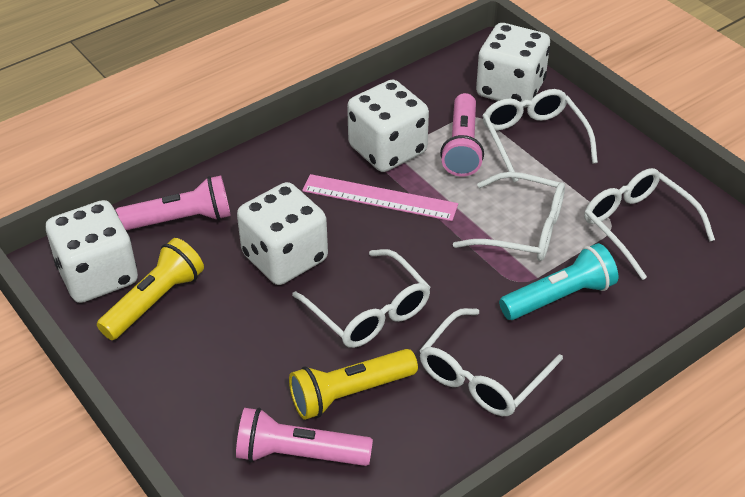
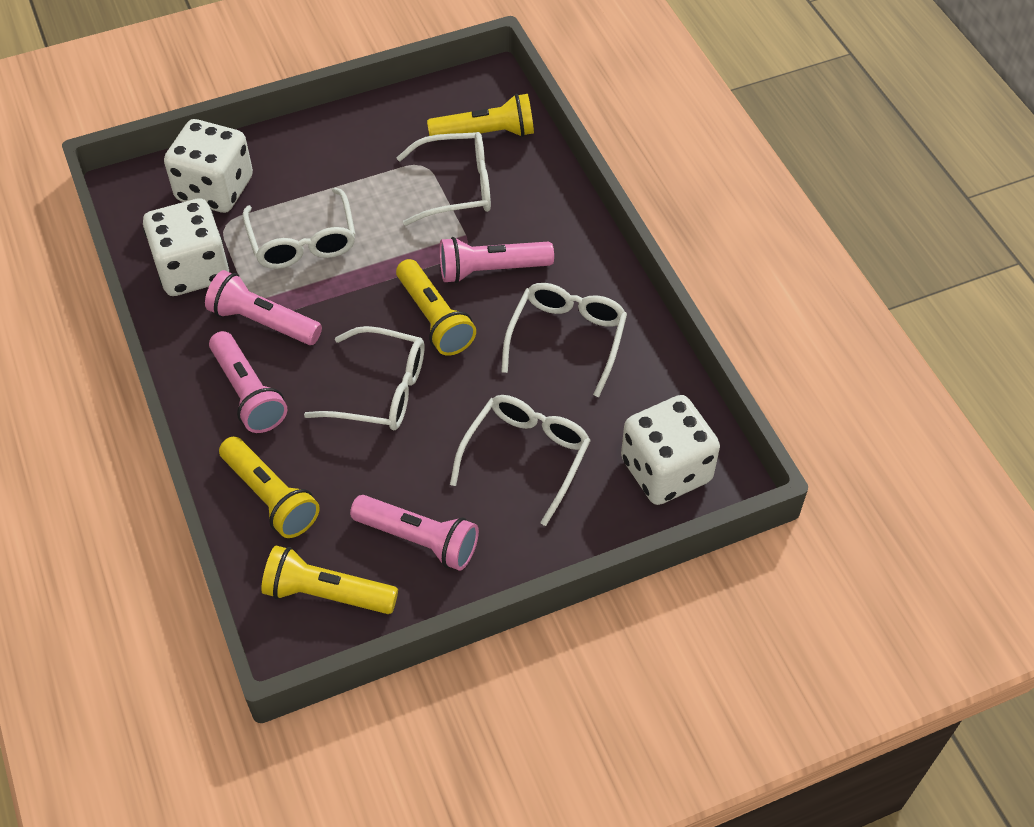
pink flashlight: [115,175,231,230] [236,408,373,466] [440,93,484,177] = 3 -> [205,270,322,345] [209,331,287,433] [350,495,479,570] [440,237,554,283] = 4
pink ruler: [302,174,458,221] = 1 -> none = 0
turquoise flashlight: [499,243,618,320] = 1 -> none = 0
white dice: [46,200,138,303] [237,182,328,285] [347,80,429,172] [476,23,550,107] = 4 -> [143,198,229,296] [164,119,253,213] [621,395,720,505] = 3
yellow flashlight: [97,238,204,340] [289,349,418,420] = 2 -> [219,437,320,538] [261,546,398,614] [396,259,476,356] [427,94,534,141] = 4

